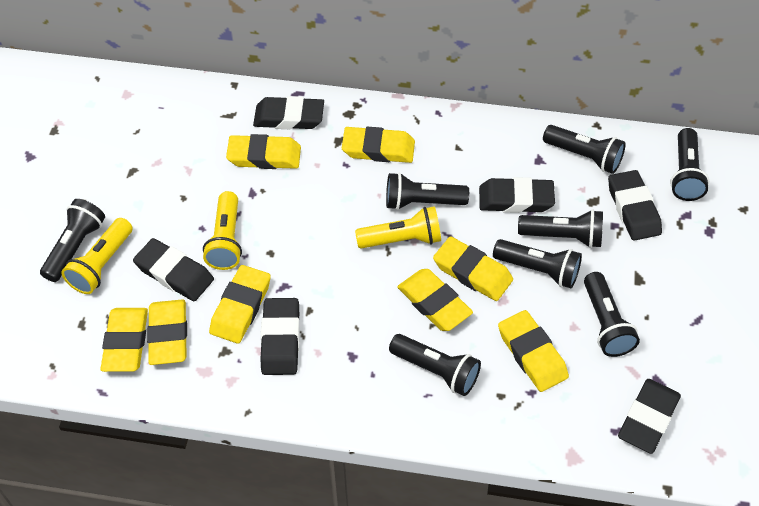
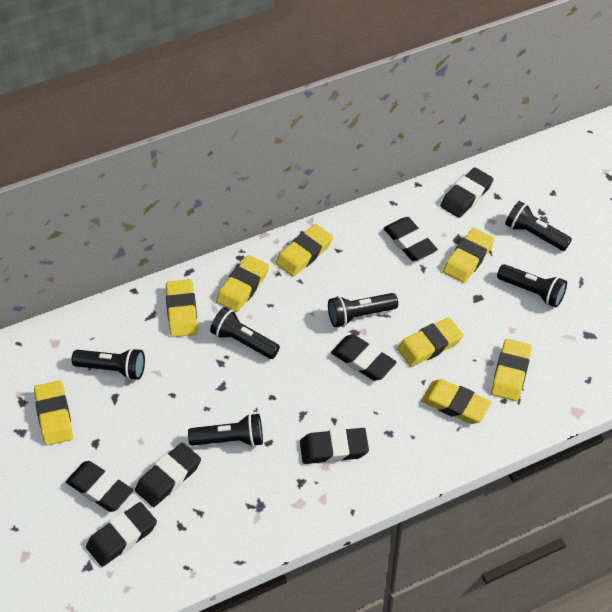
black eraser: [133,238,214,301] [253,96,324,129] [260,298,300,375] [479,177,555,213] [608,170,662,241] [618,379,681,454] = 6 -> [66,461,133,512] [86,502,157,567] [135,442,201,507] [300,428,369,464] [331,334,397,381] [384,217,438,261] [440,167,493,218] = 7
black flashlight: [40,199,105,282] [386,172,469,210] [389,334,481,396] [493,239,582,288] [518,209,603,248] [543,125,626,174] [584,272,640,357] [670,128,709,201] = 8 -> [71,348,145,380] [188,413,263,447] [210,307,280,359] [328,293,398,327] [497,264,567,308] [505,201,572,251] = 6
yellow flashlight: [61,218,133,294] [203,191,242,270] [355,206,441,249] = 3 -> none = 0

